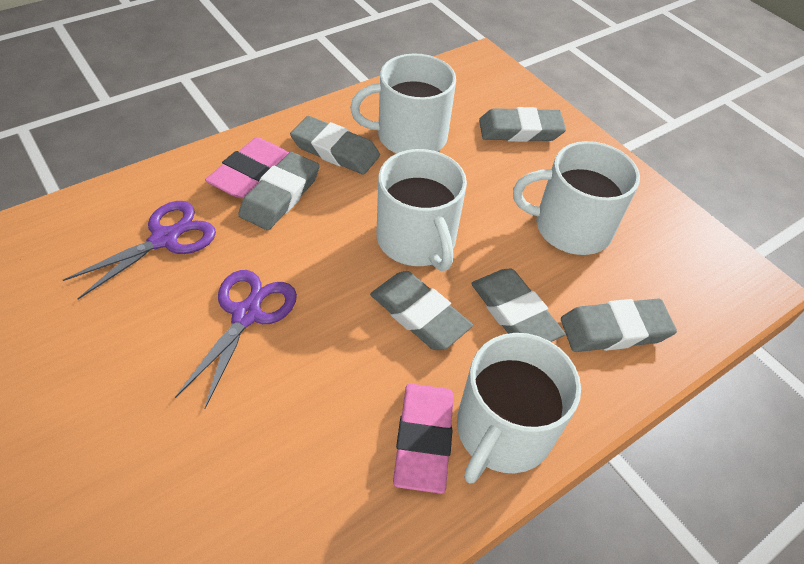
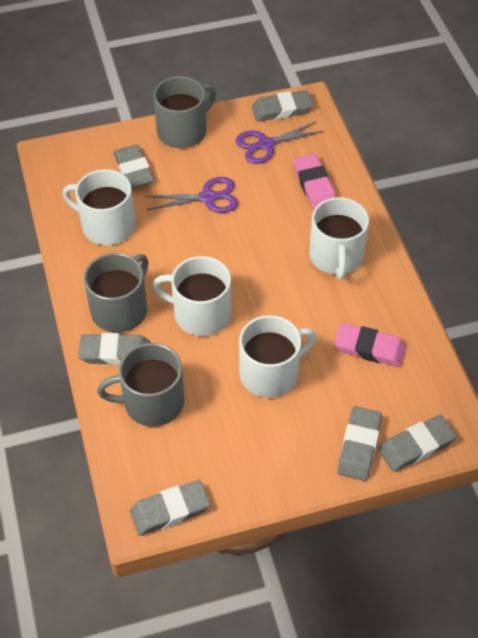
grey mug: none = 0 -> [84,253,149,333] [97,343,184,427] [153,76,216,148] = 3

